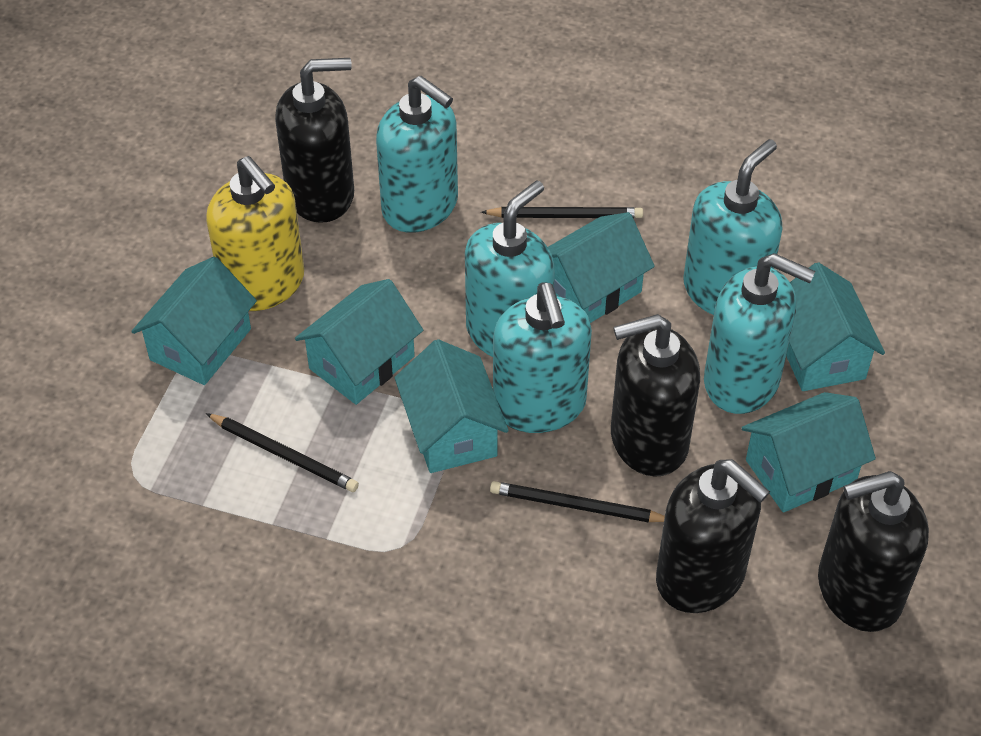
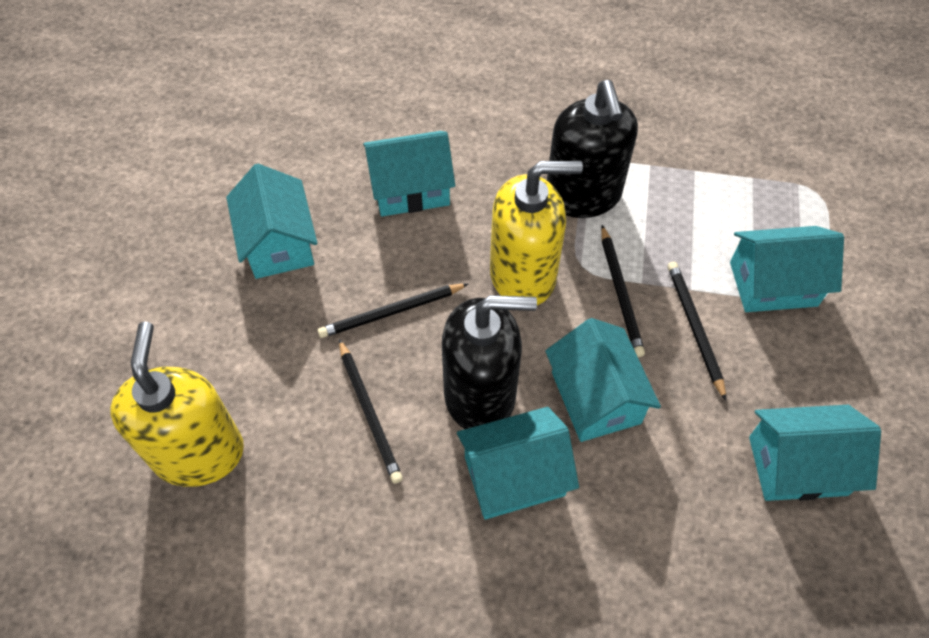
black pencil: [206,413,359,492] [481,207,643,218] [490,481,665,523] = 3 -> [318,284,468,338] [339,339,403,484] [601,225,645,357] [668,262,726,401] = 4
black soap dispenser: [275,58,354,223] [611,314,700,477] [656,459,770,613] [818,471,929,632] = 4 -> [442,295,537,429] [547,80,638,218] = 2
turquoise soap dispenser: [376,76,458,233] [465,180,554,357] [493,282,592,433] [683,139,782,315] [704,253,815,414] = 5 -> none = 0
yellow soap dispenser: [206,156,304,311] = 1 -> [110,322,244,487] [490,161,583,306] = 2

